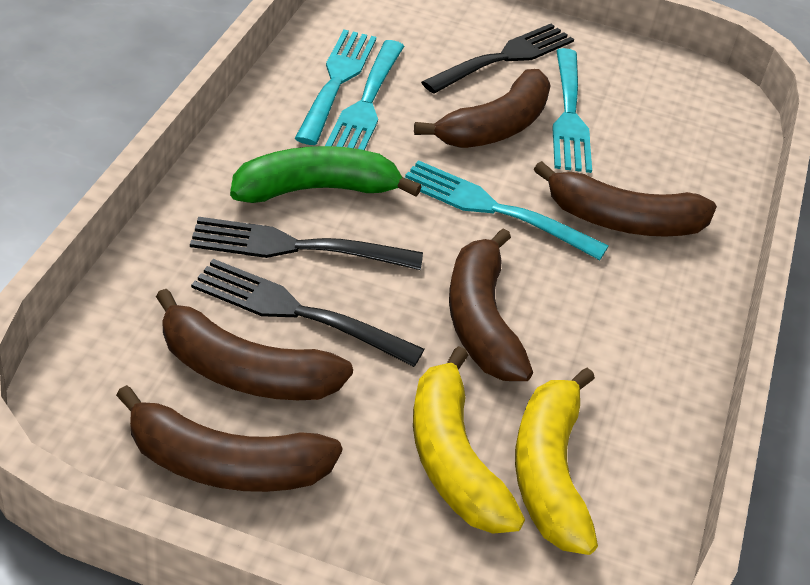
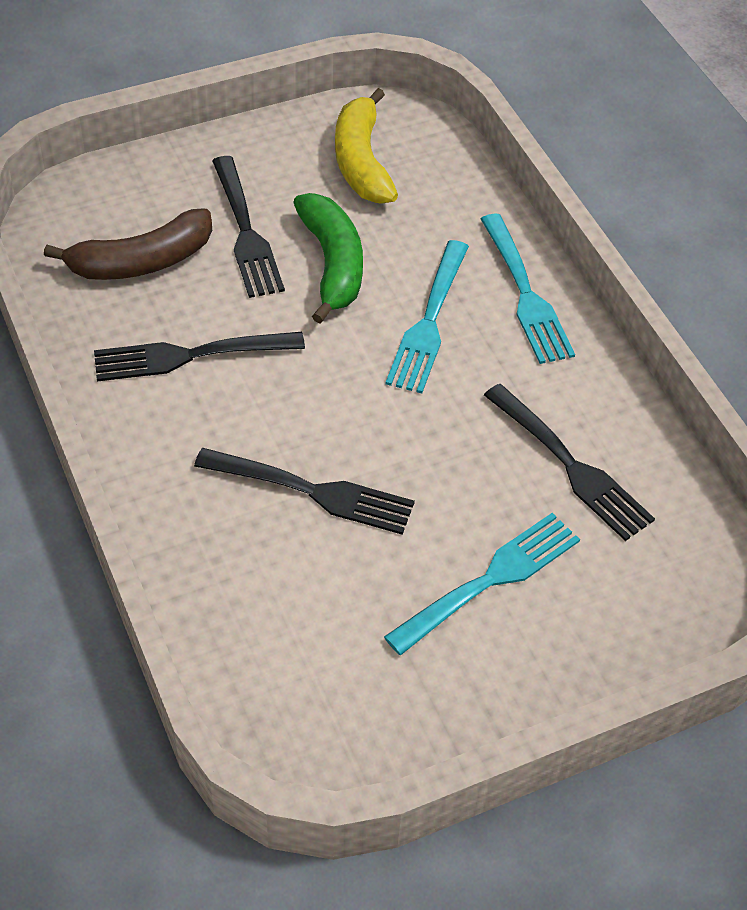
black fork: [190,217,423,270] [191,259,424,367] [421,24,574,94] = 3 -> [94,332,305,381] [194,448,415,535] [212,156,285,298] [484,384,655,541] = 4
brown banana: [116,385,342,492] [156,289,353,400] [414,69,551,148] [449,228,533,381] [534,161,717,237] = 5 -> [44,208,212,280] = 1
turquoise fork: [295,29,376,145] [325,40,404,150] [403,160,608,260] [552,48,592,173] = 4 -> [384,513,580,655] [386,240,469,394] [481,214,575,364] = 3
yellow banana: [413,346,525,534] [515,368,598,555] = 2 -> [335,88,398,204] = 1

